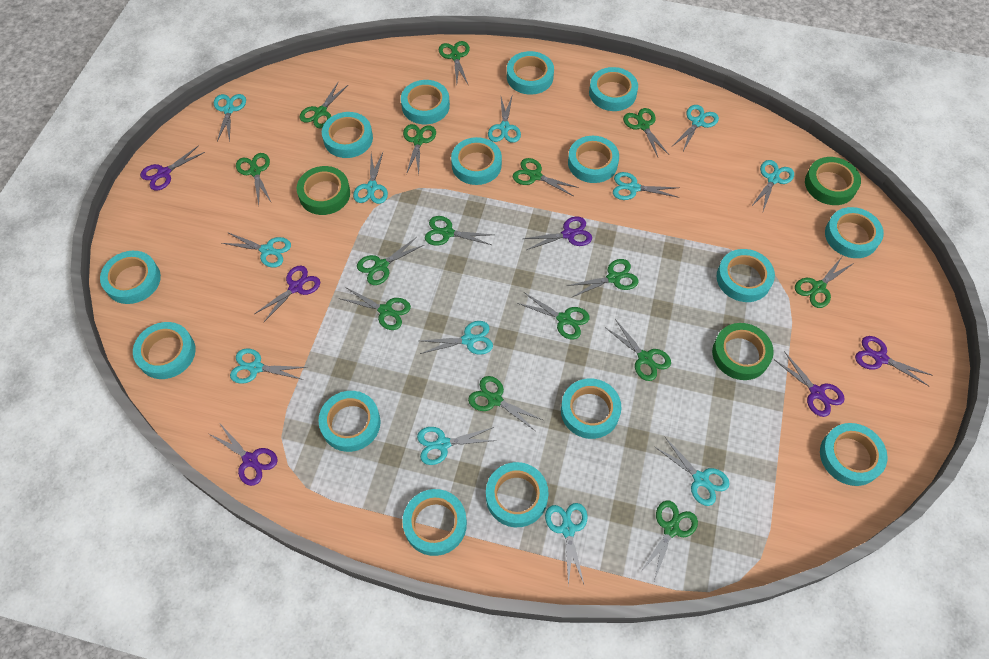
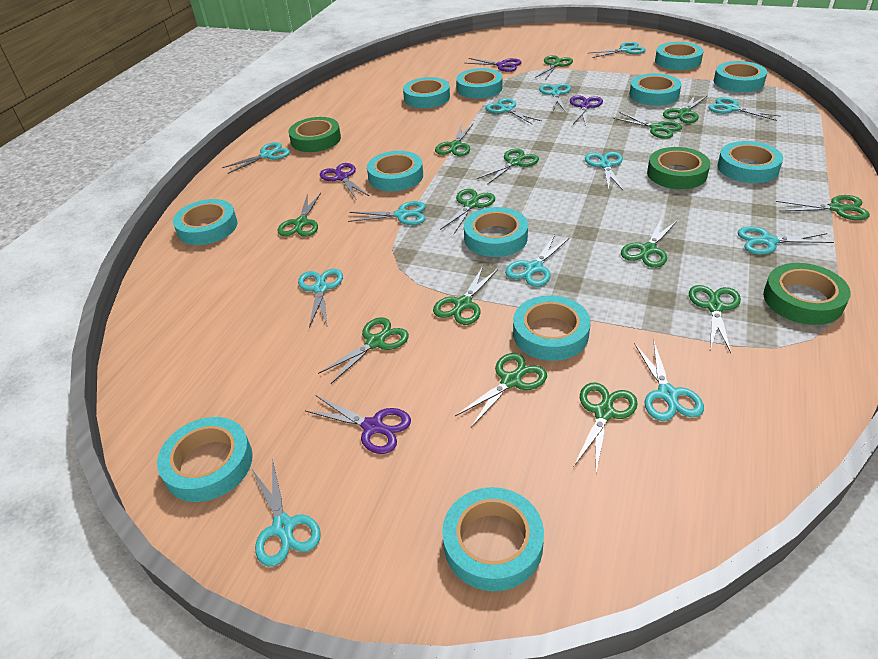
green scissors: [236,153,271,205] [299,81,348,128] [339,287,411,330] [357,237,424,285] [403,124,436,174] [425,216,494,245] [439,41,470,86] [468,376,543,431] [513,158,579,196] [517,293,589,340] [567,259,638,297] [605,319,671,381] [623,108,669,157] [640,500,698,581] [795,257,854,308] = 15 -> [277,193,321,237] [318,317,409,384] [433,266,498,325] [435,123,474,156] [440,189,495,234] [455,353,547,428] [477,148,539,185] [535,55,573,80] [574,382,638,473] [613,112,682,139] [621,217,677,268] [663,95,708,123] [689,285,741,353] [776,195,870,220] = 14
purple scissors: [140,145,205,191] [209,424,278,486] [254,265,320,323] [523,216,592,250] [775,351,845,417] [855,336,933,386] = 6 -> [305,396,411,454] [320,163,369,199] [466,58,522,72] [570,95,603,126] = 4
turquoise tape: [100,251,161,304] [133,322,196,379] [318,391,381,452] [322,112,373,158] [401,80,450,124] [402,489,467,556] [451,137,502,185] [486,462,548,527] [507,51,554,95] [561,378,621,439] [568,136,619,183] [589,67,638,111] [717,249,775,302] [820,423,888,486] [825,207,884,258] = 15 -> [157,417,253,502] [173,199,238,245] [367,151,423,191] [403,77,450,108] [442,487,544,591] [456,68,502,99] [464,207,528,257] [513,295,591,361] [629,73,681,106] [655,42,704,70] [714,61,767,92] [717,141,783,183] = 12

